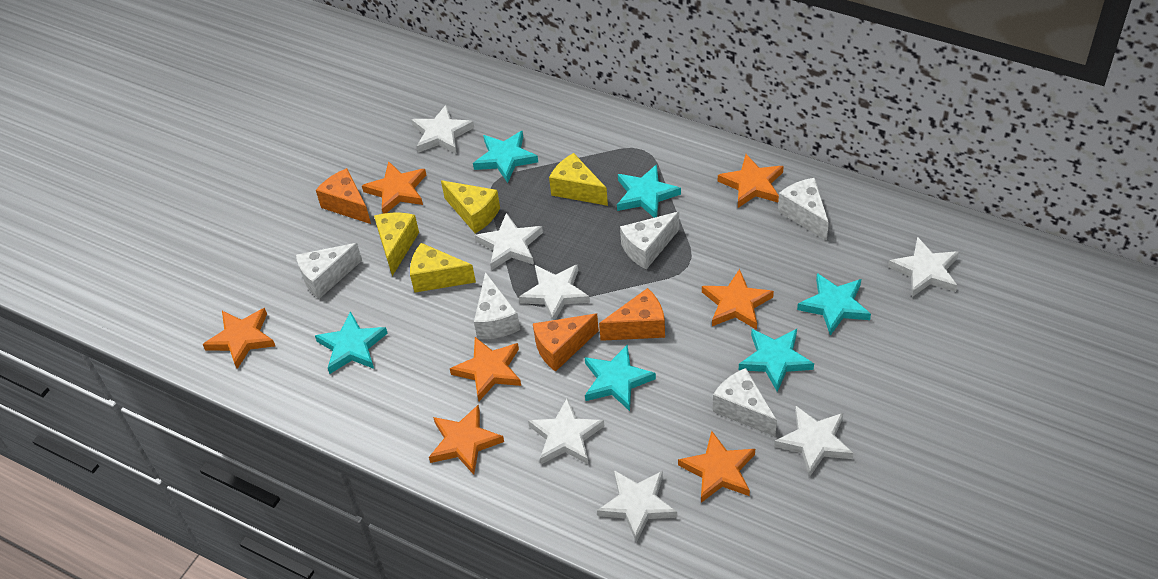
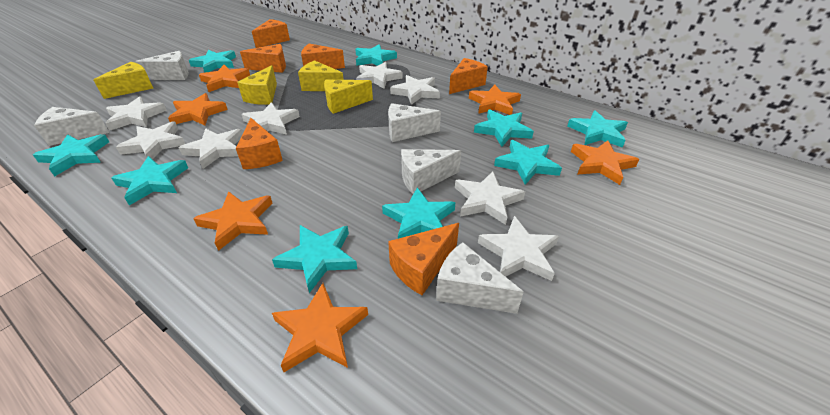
orange cheese: [316,168,371,224] [533,313,599,372] [599,288,665,341] = 3 -> [236,118,283,169] [240,44,286,73] [252,19,290,48] [301,44,345,69] [388,223,459,295] [449,58,488,94] = 6
orange star: [203,308,275,369] [362,161,426,214] [429,405,504,475] [450,337,521,401] [678,431,755,503] [702,269,774,330] [718,154,784,208] = 7 -> [168,93,228,125] [193,192,273,251] [199,65,250,92] [272,283,368,372] [469,85,521,115] [571,140,639,185] = 6
turquoise star: [315,311,388,374] [473,130,538,183] [584,345,656,411] [617,164,681,218] [739,329,814,392] [797,273,871,336] = 6 -> [33,134,109,176] [112,156,188,205] [189,50,236,73] [272,225,357,293] [355,44,397,66] [382,187,456,239] [474,109,534,147] [494,140,562,185] [567,110,628,148] = 9
white star: [411,105,474,154] [475,213,543,270] [519,264,590,320] [528,398,604,464] [597,470,677,543] [774,406,854,477] [888,237,959,297] = 7 -> [105,96,167,131] [116,121,185,159] [179,128,242,169] [242,102,300,135] [356,62,403,89] [390,75,440,105] [455,171,525,225] [478,216,559,281] = 8

